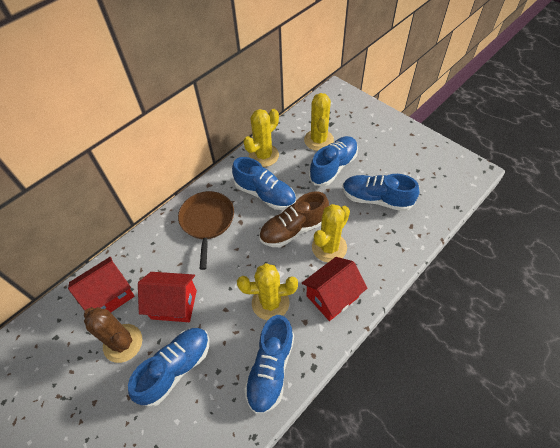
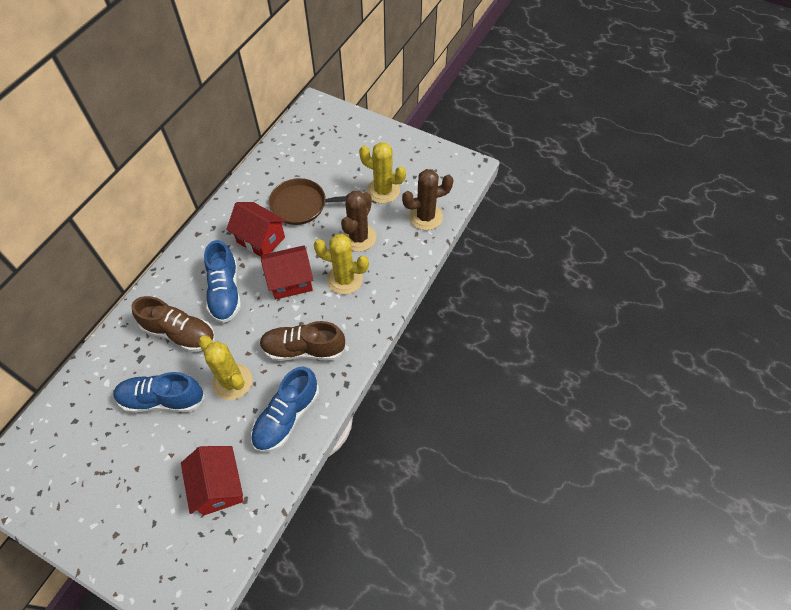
blue shoe: [128,328,210,407] [232,157,296,210] [244,315,294,414] [309,136,358,186] [343,174,419,211] = 5 -> [113,372,205,413] [204,240,241,323] [251,366,319,452] = 3
brown cactus: [84,307,142,363] = 1 -> [341,191,376,252] [402,169,453,230] = 2
brown shoe: [259,191,329,247] = 1 -> [131,296,215,352] [259,321,346,361] = 2
yellow cactus: [237,263,298,320] [243,109,279,167] [304,93,334,151] [312,204,350,262] = 4 -> [198,335,252,400] [314,234,369,295] [359,142,406,204] = 3

